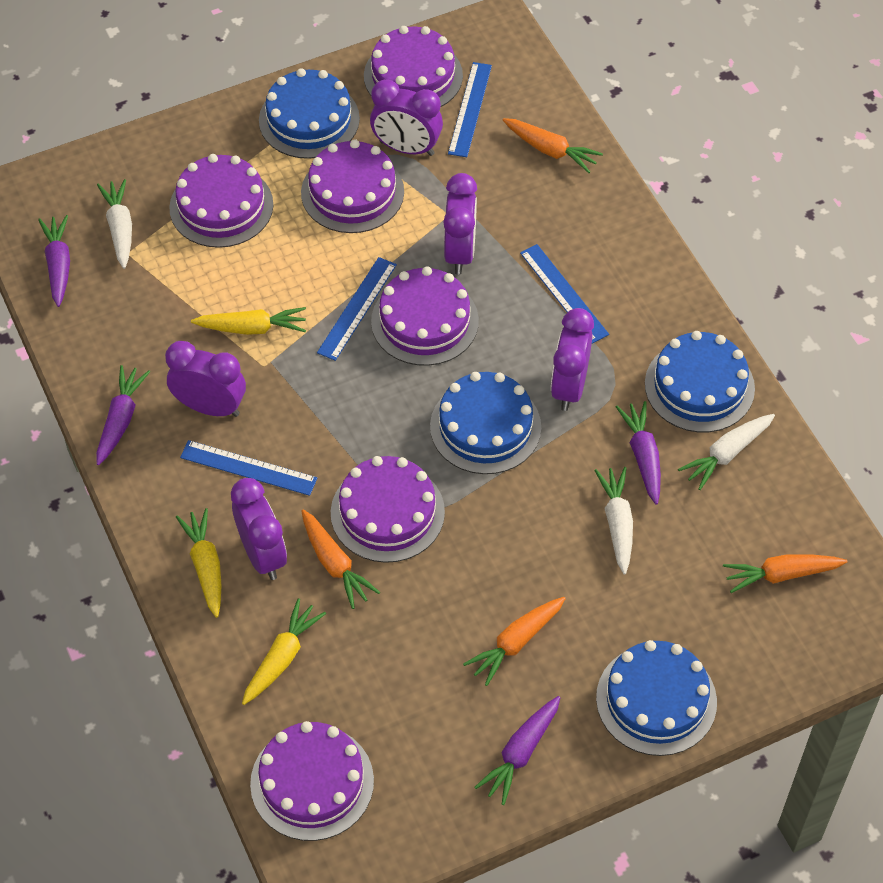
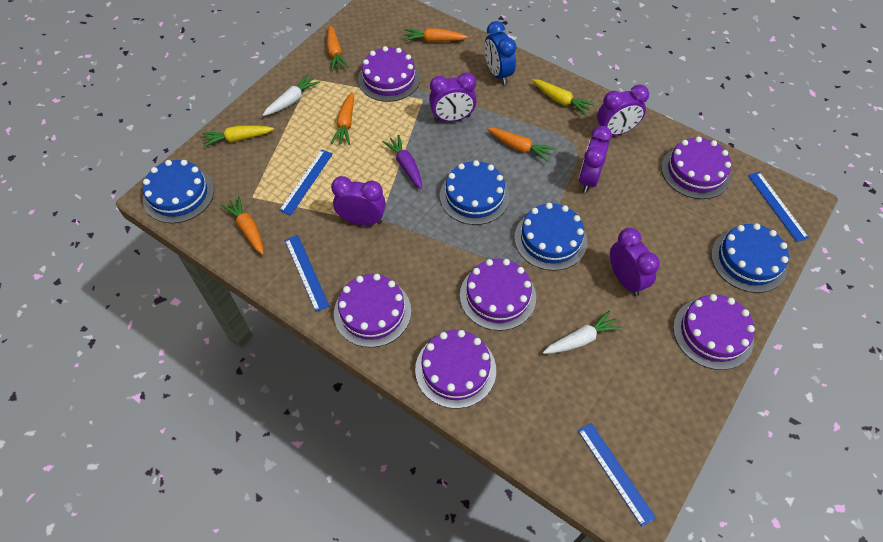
blue clock: none = 0 -> [484,21,516,85] = 1
orange carrot: [301,510,380,609] [463,597,566,686] [503,118,603,173] [723,554,847,593] = 4 -> [221,196,264,255] [327,25,349,71] [331,92,354,145] [404,28,468,42] [487,128,555,162] = 5
purple carrot: [38,215,70,307] [96,365,150,465] [474,696,561,805] [616,401,661,505] = 4 -> [382,135,422,189] = 1
white carrot: [97,179,132,269] [594,467,633,575] [678,414,775,490] = 3 -> [263,74,320,116] [543,311,622,354] = 2
yellow carrot: [176,508,222,618] [191,307,306,335] [242,598,326,705] = 3 -> [202,125,274,147] [532,79,594,115] = 2

